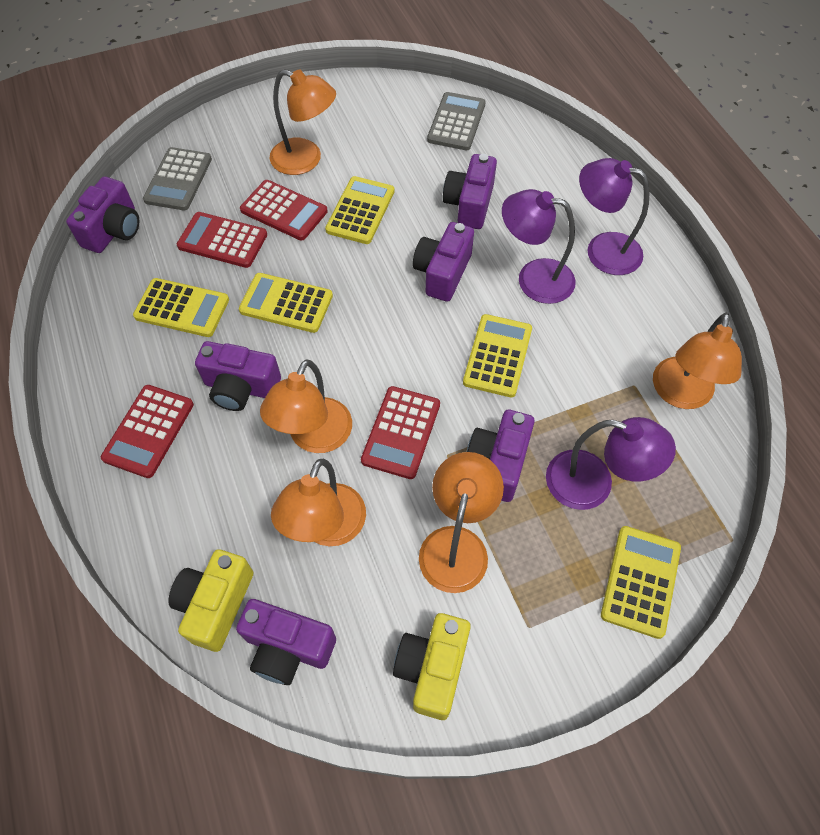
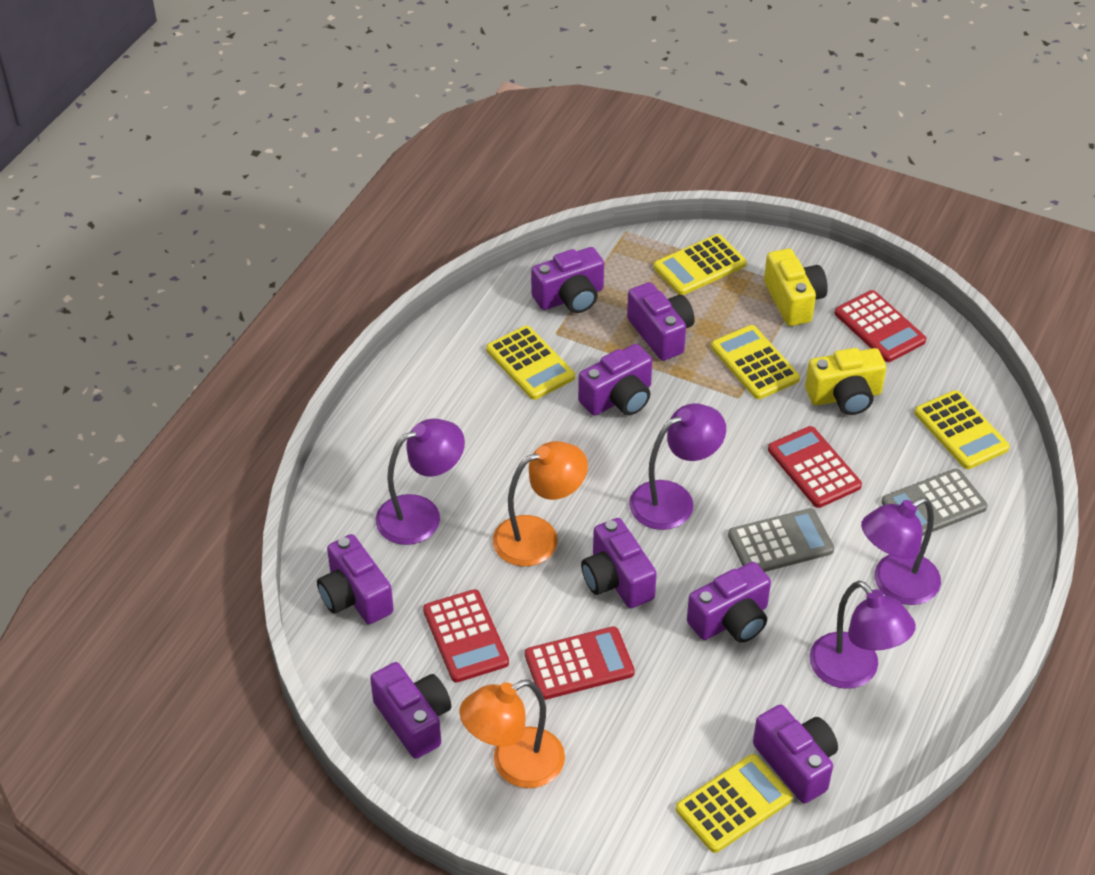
orange lamp: [260,359,352,453] [270,69,336,175] [271,459,366,546] [419,452,504,593] [653,313,742,409] = 5 -> [459,680,565,788] [493,441,588,566] = 2
purple camera: [66,176,139,253] [195,341,281,411] [236,599,336,685] [413,222,474,302] [443,154,497,229] [467,410,535,502] = 6 -> [317,534,394,624] [370,662,451,759] [531,247,604,313] [578,344,653,416] [581,518,657,608] [627,282,695,361] [687,562,771,643] [753,705,838,804] = 8
purple lamp: [502,189,576,304] [546,417,676,510] [579,158,649,275] = 3 -> [376,419,465,545] [629,403,726,530] [809,581,916,689] [861,497,941,605] = 4

